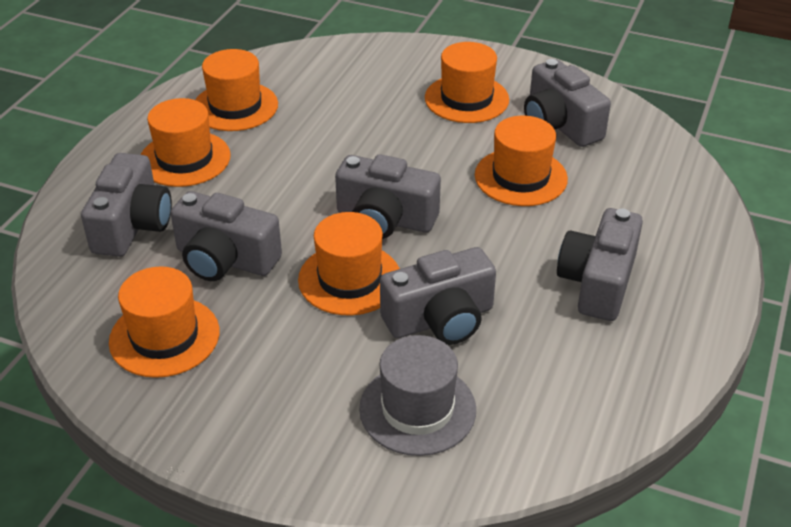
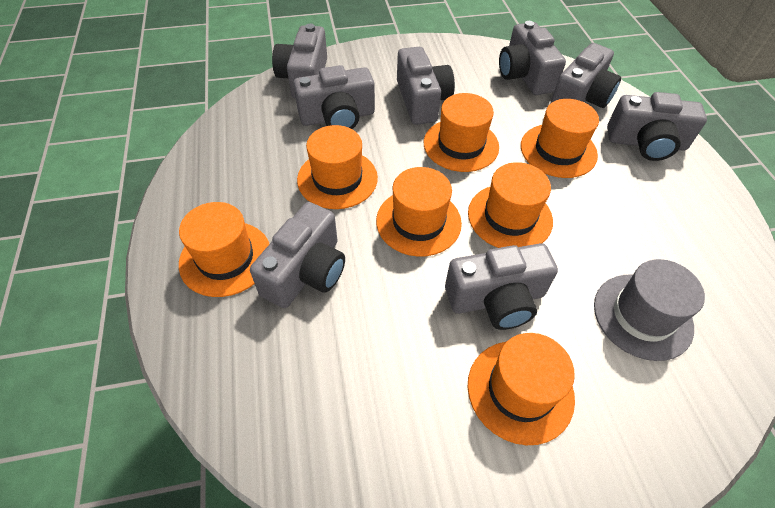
grey camera: [81,153,172,257] [170,191,282,281] [335,154,441,239] [380,247,496,345] [524,59,611,147] [557,208,643,321] = 6 -> [250,202,345,308] [272,24,327,99] [293,65,375,129] [397,47,455,125] [445,243,558,330] [499,21,566,95] [550,43,621,108] [607,92,707,161] = 8
orange hat: [109,266,220,378] [141,98,231,187] [195,49,278,131] [298,212,400,315] [425,42,509,123] [475,116,568,206] = 6 -> [179,202,269,297] [297,125,378,209] [376,167,462,257] [424,93,499,172] [468,162,553,248] [468,333,575,445] [521,99,599,178] = 7

